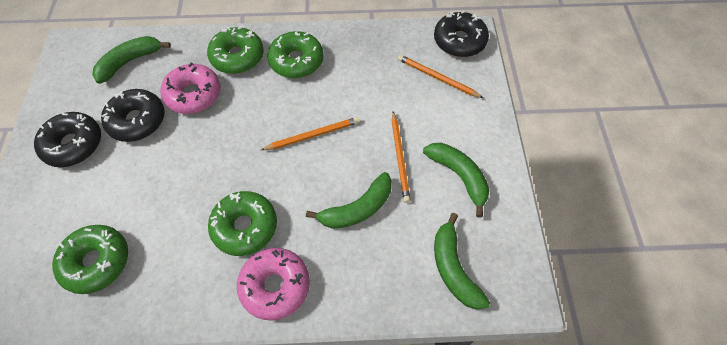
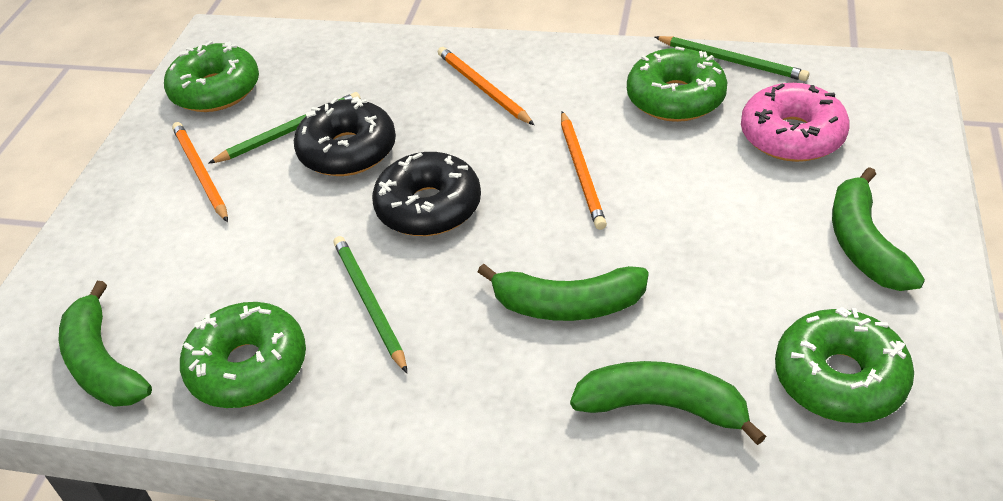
black donut: [34,112,101,167] [101,89,165,142] [434,11,489,57] = 3 -> [294,96,396,176] [372,152,481,236] = 2
green pencil: none = 0 -> [208,92,361,164] [333,236,407,373] [655,36,809,81] = 3
pink donut: [160,63,221,114] [237,248,310,321] = 2 -> [741,83,850,162] = 1

